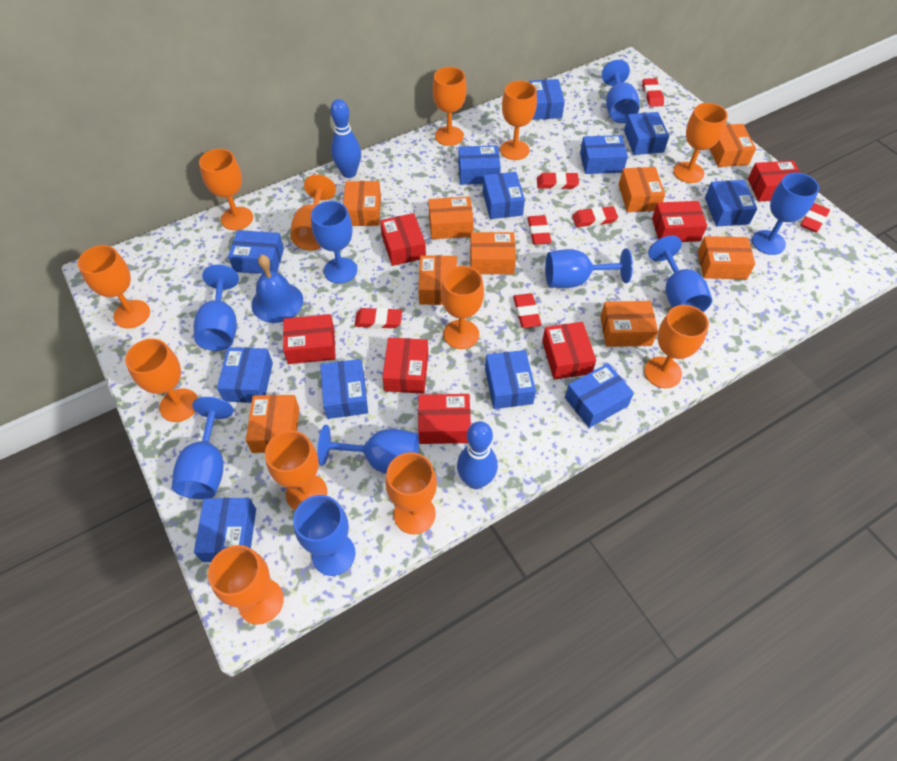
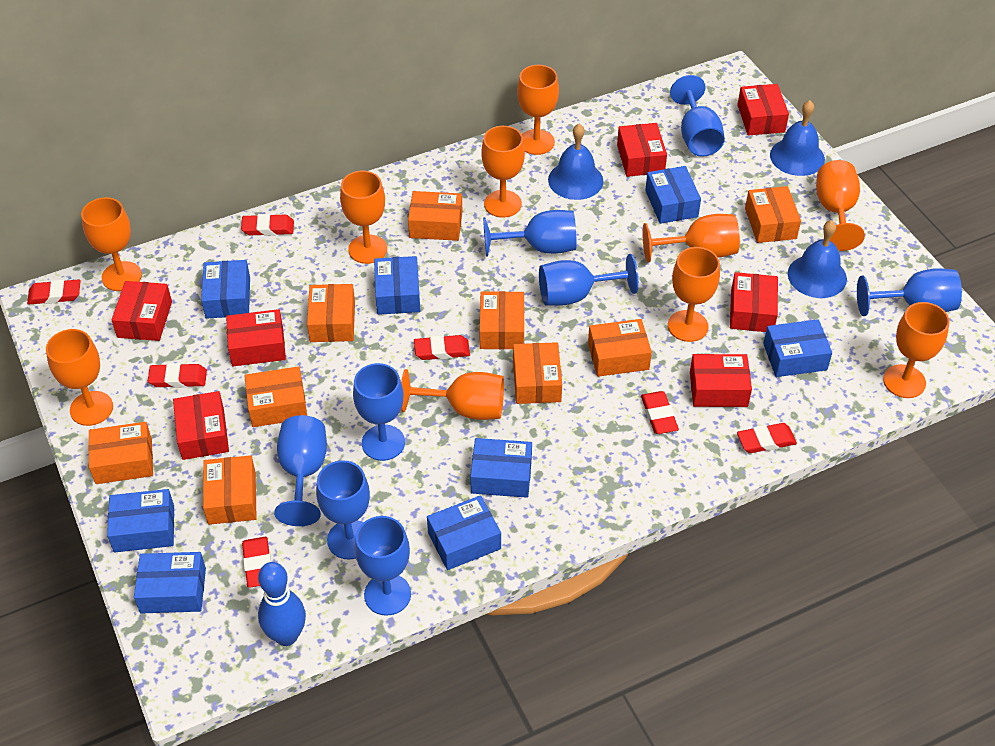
blue bell: [252,255,303,323] = 1 -> [548,124,603,200] [770,100,825,176] [788,220,847,298] = 3
blue bowling pin: [330,99,361,178] [457,421,498,489] = 2 -> [258,562,306,646] = 1
blue box: [194,498,256,562] [217,347,273,403] [228,230,284,274] [320,359,368,419] [458,145,501,185] [483,172,525,219] [485,350,536,409] [529,79,565,120] [565,363,634,428] [580,135,628,174] [624,112,669,155] [705,180,757,226] = 12 -> [107,489,174,552] [134,552,206,613] [201,260,250,319] [374,256,420,315] [427,495,501,570] [470,438,532,498] [645,166,701,224] [763,319,832,377] = 8
blue goblet: [172,397,234,499] [194,265,239,351] [293,495,355,576] [311,201,357,284] [317,425,419,474] [545,248,633,288] [602,60,639,123] [648,236,712,312] [752,173,819,255] = 9 -> [274,415,327,526] [316,460,370,559] [353,363,405,461] [355,516,411,616] [483,210,577,257] [539,254,639,306] [670,75,725,157] [857,268,962,316] = 8
orange goblet: [78,245,150,329] [125,339,198,422] [199,149,253,230] [208,545,284,625] [265,430,327,511] [290,174,336,251] [385,452,437,535] [432,67,467,146] [441,266,484,349] [500,81,537,160] [644,305,709,388] [673,103,728,183] = 12 -> [46,329,113,426] [81,197,142,291] [340,171,387,264] [401,369,504,420] [481,126,525,218] [517,65,559,155] [642,214,740,263] [668,247,720,342] [816,160,865,251] [883,302,950,398] = 10

